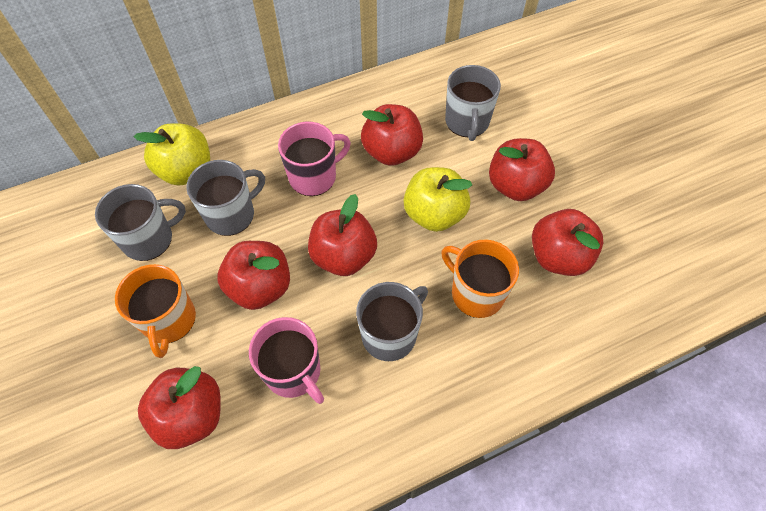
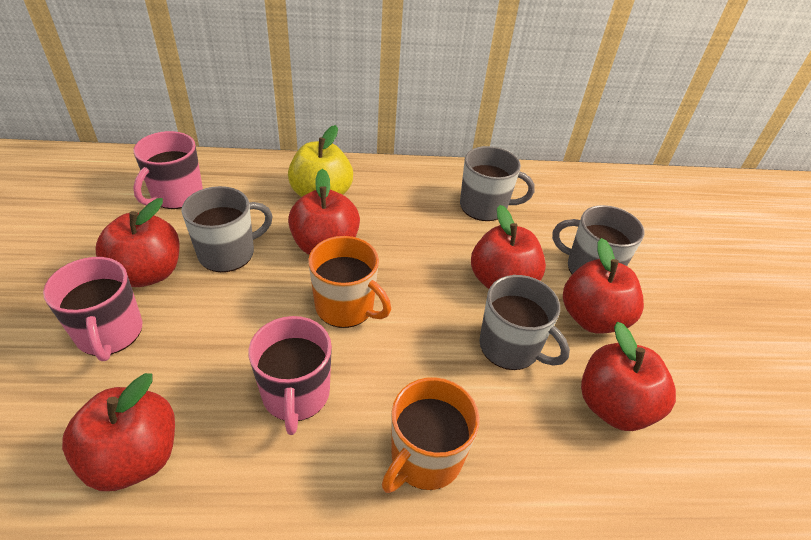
pink mug: [249,317,324,404] [278,122,351,196] = 2 -> [43,257,143,361] [133,131,203,209] [248,316,332,435] = 3
yellow apple: [134,123,210,186] [404,167,472,232] = 2 -> [288,125,353,197] = 1

